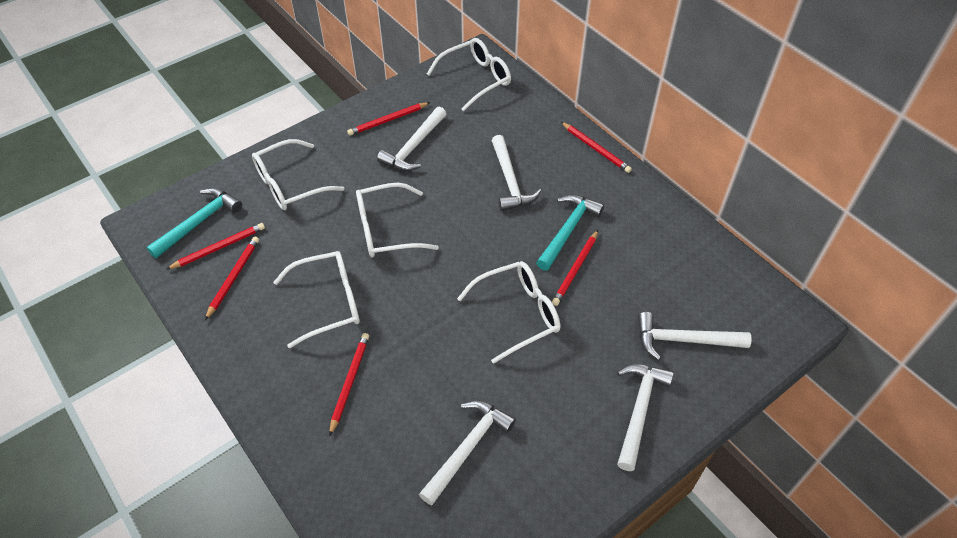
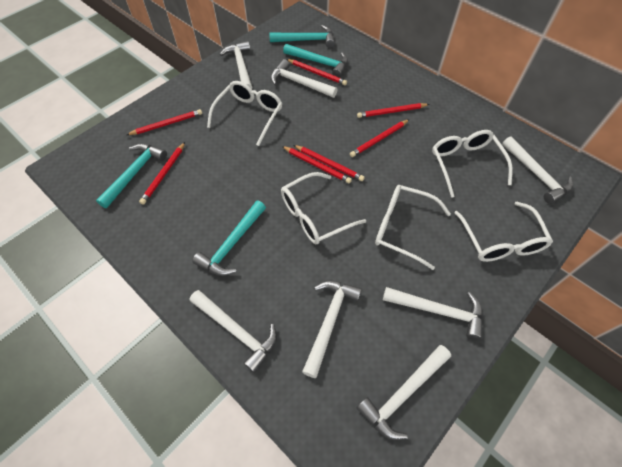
red pencil: [166,223,265,270] [205,236,259,320] [329,333,369,436] [347,102,430,136] [552,230,598,306] [561,122,632,173] = 6 -> [126,109,202,135] [139,142,185,205] [282,146,352,183] [286,59,347,85] [294,145,365,181] [350,119,410,157] [357,103,430,118] = 7
turquoise hammer: [146,188,242,258] [536,195,604,271] = 2 -> [96,143,167,208] [192,201,266,276] [269,25,335,48] [283,44,348,77] = 4
white hammer: [377,107,446,171] [419,400,516,505] [491,135,541,211] [617,364,674,471] [638,312,752,360] = 5 -> [190,290,277,373] [220,41,252,89] [271,59,338,98] [302,281,362,378] [357,345,451,440] [383,287,483,340] [502,136,573,204] = 7

